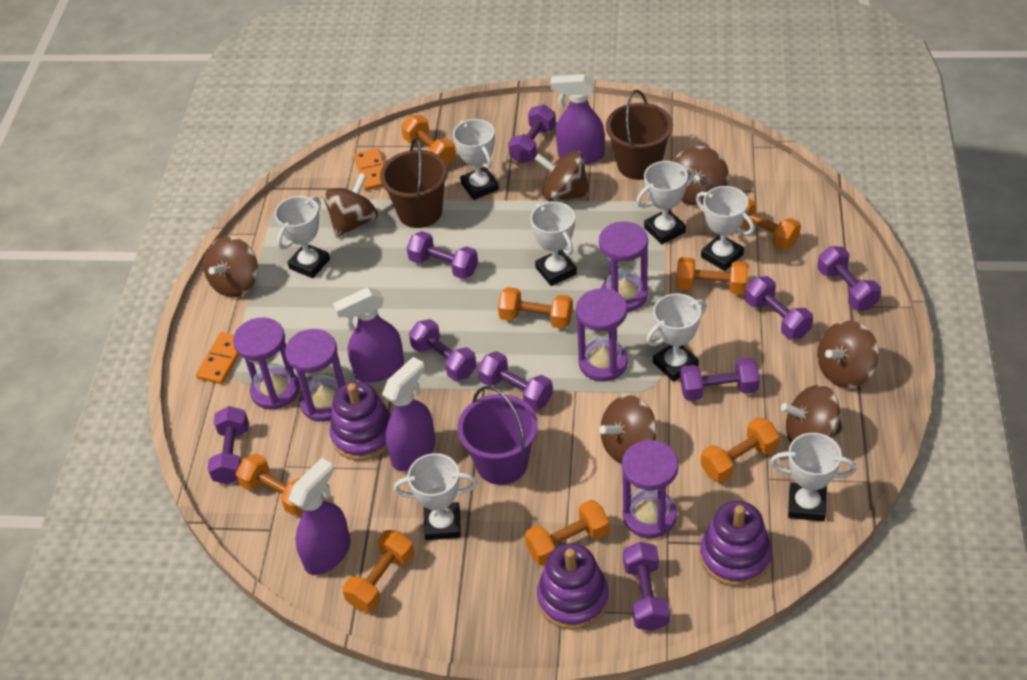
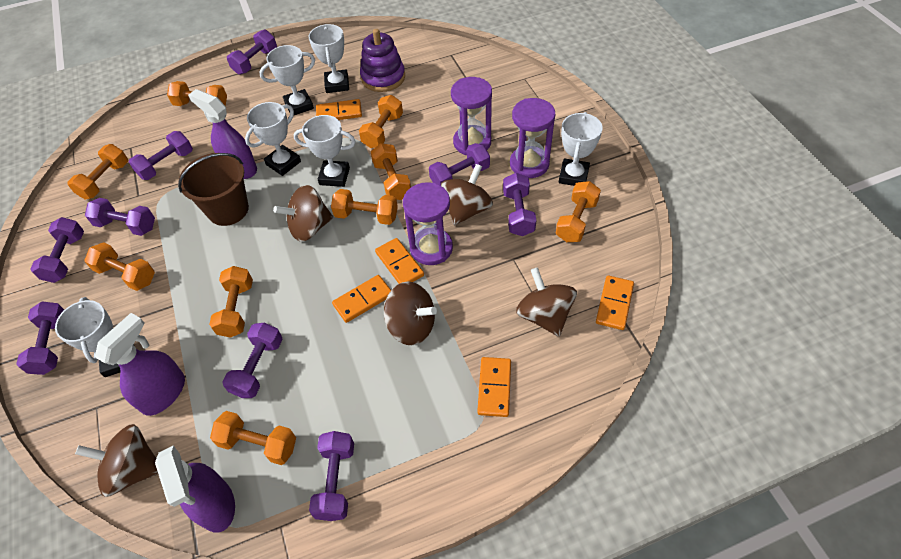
brown bucket: [380,137,448,228] [606,90,673,180] = 2 -> [178,153,249,226] = 1
brown spinning top: [204,236,258,298] [323,173,378,237] [535,151,590,201] [599,395,657,464] [673,146,729,206] [781,385,843,443] [817,320,879,388] = 7 -> [75,424,158,497] [273,185,333,242] [384,282,437,345] [441,164,493,226] [516,267,577,337] = 5
orange domino: [196,332,239,384] [354,148,384,191] = 2 -> [316,99,362,120] [332,275,391,323] [375,238,424,284] [477,357,511,417] [596,275,634,330] = 5
orange dumbbell: [236,453,303,516] [343,530,414,612] [401,115,456,167] [498,287,573,329] [525,500,609,566] [676,257,749,294] [701,417,780,483] [740,198,801,250] = 8 -> [68,144,128,200] [85,242,155,291] [167,81,227,106] [209,266,253,338] [210,411,296,465] [331,189,398,225] [359,95,403,148] [371,143,411,200] [556,181,601,242] = 9
purple bucket: [457,386,538,485] = 1 -> none = 0
purple hourglass: [233,317,299,410] [285,329,345,422] [576,288,628,382] [599,221,648,312] [622,440,679,538] = 5 -> [403,182,453,265] [451,77,492,155] [510,98,555,178] = 3
purple spray bottle: [288,458,350,575] [333,287,404,382] [382,357,435,471] [550,74,605,165] = 4 -> [95,313,185,416] [155,445,235,533] [188,89,257,179] = 3
purple stacking toy: [329,382,391,461] [537,543,609,630] [700,501,772,587] = 3 -> [360,29,405,92] = 1
white trophy: [275,196,330,278] [394,453,477,540] [453,119,499,200] [531,202,577,286] [636,161,695,245] [646,293,707,382] [696,186,755,271] [770,433,856,521] = 8 -> [55,297,134,377] [245,102,301,176] [259,45,315,115] [293,115,356,187] [309,24,349,93] [559,112,603,186] = 6

